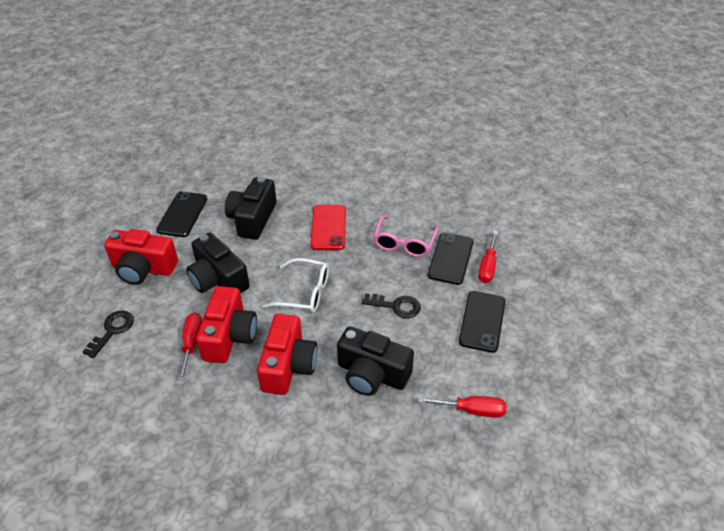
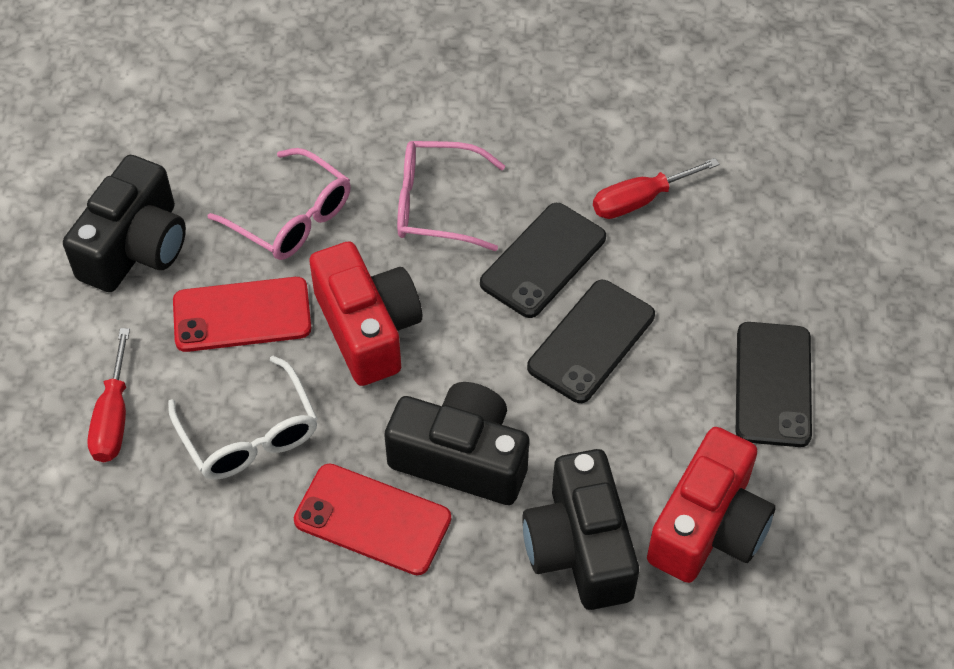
black key: [83,310,134,358] [362,293,421,318] = 2 -> none = 0
pink glasses: [373,215,439,257] = 1 -> [208,148,351,260] [397,141,505,251] = 2
red camera: [104,229,178,285] [196,286,257,363] [257,314,318,395] = 3 -> [309,241,422,386] [647,427,775,583] = 2
red phone: [310,205,346,250] = 1 -> [173,277,311,352] [294,463,451,575] = 2
red screwdriver: [178,312,202,381] [418,396,507,418] [478,231,498,283] = 3 -> [87,328,130,462] [593,158,720,219] = 2

